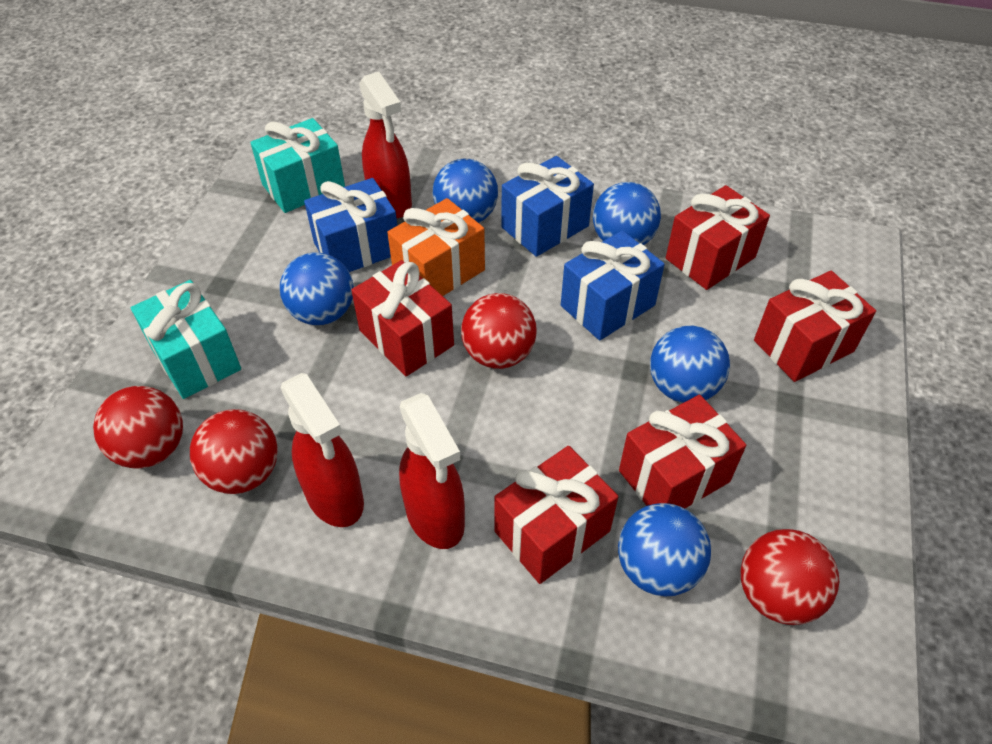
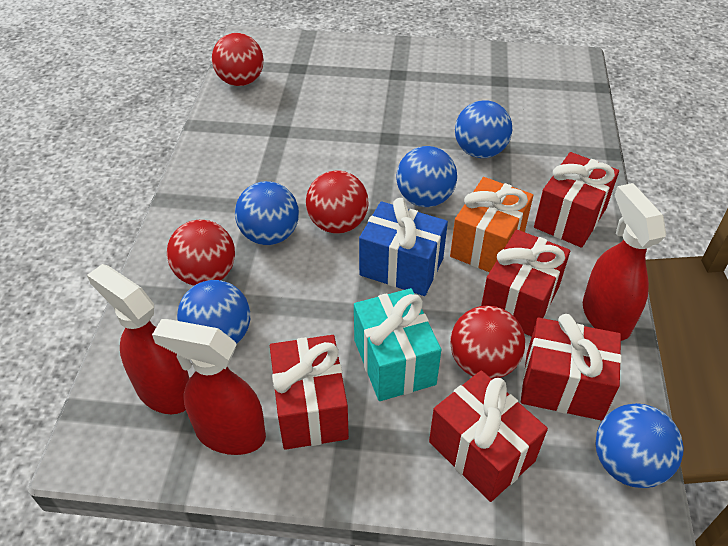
blue gift: [304,178,397,272] [501,156,594,257] [561,230,665,341] = 3 -> [359,198,448,296] = 1
turquoise gift: [131,280,241,399] [250,118,345,213] = 2 -> [354,288,441,401] = 1

